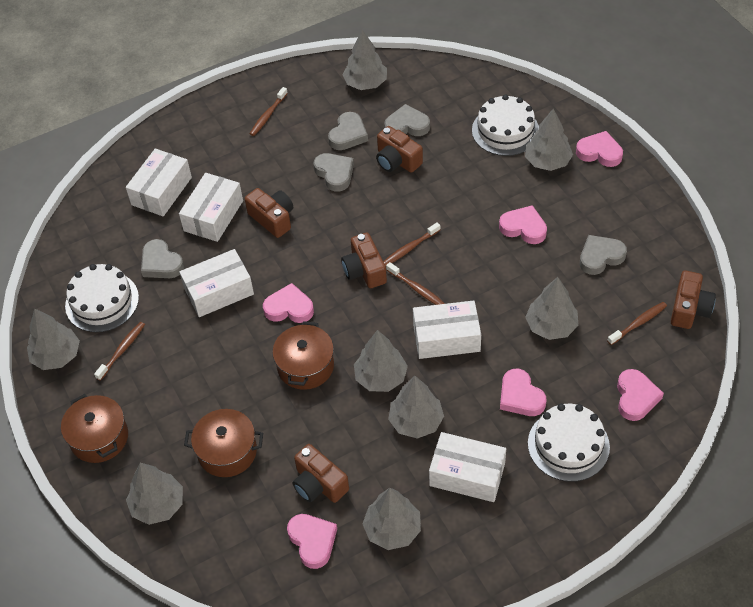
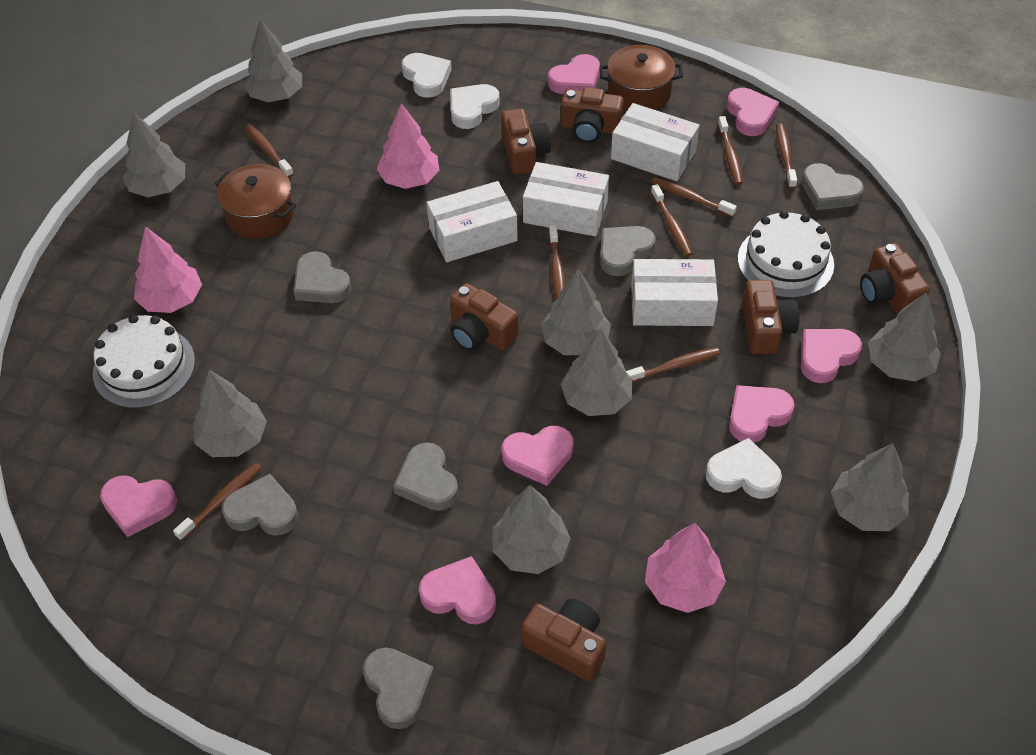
brown camera: [245,188,293,238] [293,444,349,503] [341,233,387,288] [376,126,423,173] [671,271,716,329] = 5 -> [450,283,518,351] [501,108,551,175] [521,599,606,681] [561,87,624,143] [742,280,800,354] [860,243,930,314] = 6
brown pot: [61,394,128,463] [184,409,263,477] [272,321,334,390] = 3 -> [215,164,296,239] [599,45,683,110] = 2
brown toothbrush: [94,322,145,381] [250,87,288,136] [383,222,440,266] [386,262,445,305] [607,302,667,345] = 5 -> [173,463,262,541] [245,124,294,178] [549,225,566,300] [626,347,720,383] [651,177,737,217] [651,184,693,257] [718,116,743,185] [776,124,797,189] = 8
grey heart: [141,239,184,278] [314,153,354,192] [328,112,368,150] [384,104,430,136] [580,235,627,275] = 5 -> [222,474,298,536] [293,251,351,303] [363,647,435,729] [393,442,459,511] [600,226,656,276] [802,163,864,210] = 6
pink heart: [263,283,314,323] [287,514,337,569] [499,205,547,244] [500,369,546,416] [576,131,623,167] [617,369,664,421] = 6 -> [100,475,177,537] [419,556,496,624] [502,426,573,486] [548,54,600,94] [727,88,779,136] [729,385,795,443] [801,329,862,383] = 7
pink tree: none = 0 -> [134,226,202,313] [377,103,439,189] [645,523,726,613] = 3
white box: [126,148,192,216] [179,173,243,242] [179,249,254,317] [413,300,481,359] [429,432,506,502] = 5 -> [427,181,518,262] [523,162,609,236] [611,103,700,181] [631,259,718,326] = 4
white cake: [65,264,139,332] [472,95,539,156] [528,404,610,482] = 3 -> [93,315,195,409] [738,211,834,298] = 2
white heart: none = 0 -> [401,53,452,98] [450,84,500,129] [706,438,782,499] = 3

